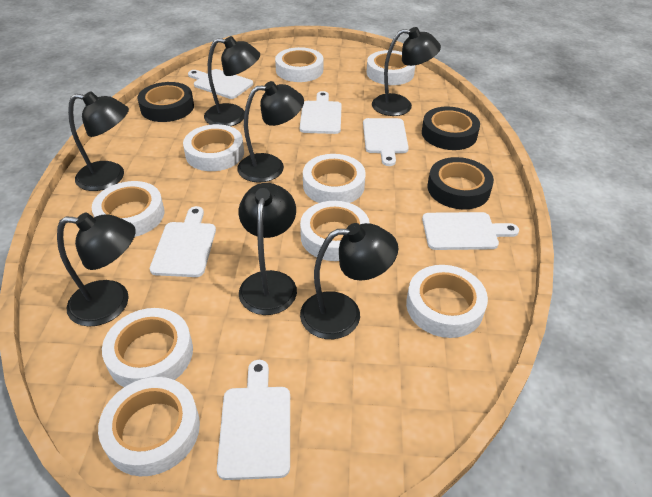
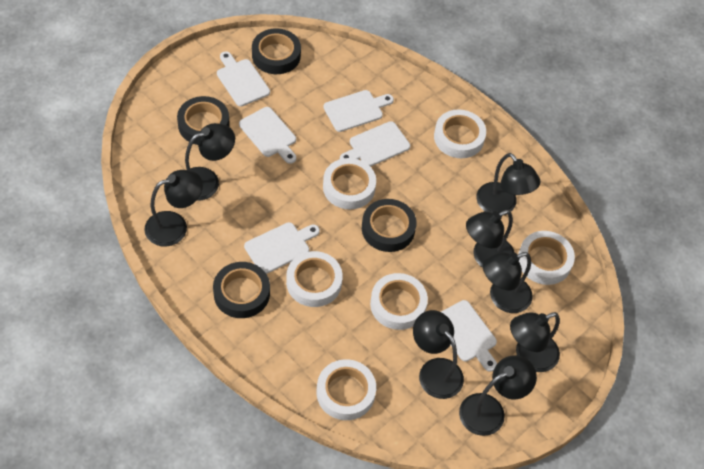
black lamp: [57,212,136,327] [68,91,129,191] [204,36,260,126] [237,81,304,183] [239,183,297,315] [300,223,398,339] [372,27,441,116] = 7 -> [144,170,203,247] [185,123,235,201] [413,310,464,399] [459,355,537,436] [466,210,515,268] [476,153,541,213] [483,252,533,313] [510,312,560,372] = 8
black tape: [137,82,194,122] [422,106,480,150] [428,157,494,210] = 3 -> [177,96,230,145] [213,262,270,318] [252,29,301,74] [362,199,416,252] = 4
white tape: [92,181,164,237] [98,377,200,476] [102,308,193,387] [183,124,244,171] [275,47,323,82] [300,201,370,261] [303,154,366,203] [366,50,415,85] [406,265,488,338] = 9 -> [286,251,343,307] [317,359,376,420] [323,158,376,209] [370,273,428,330] [434,109,486,158] [518,231,575,285] = 6

